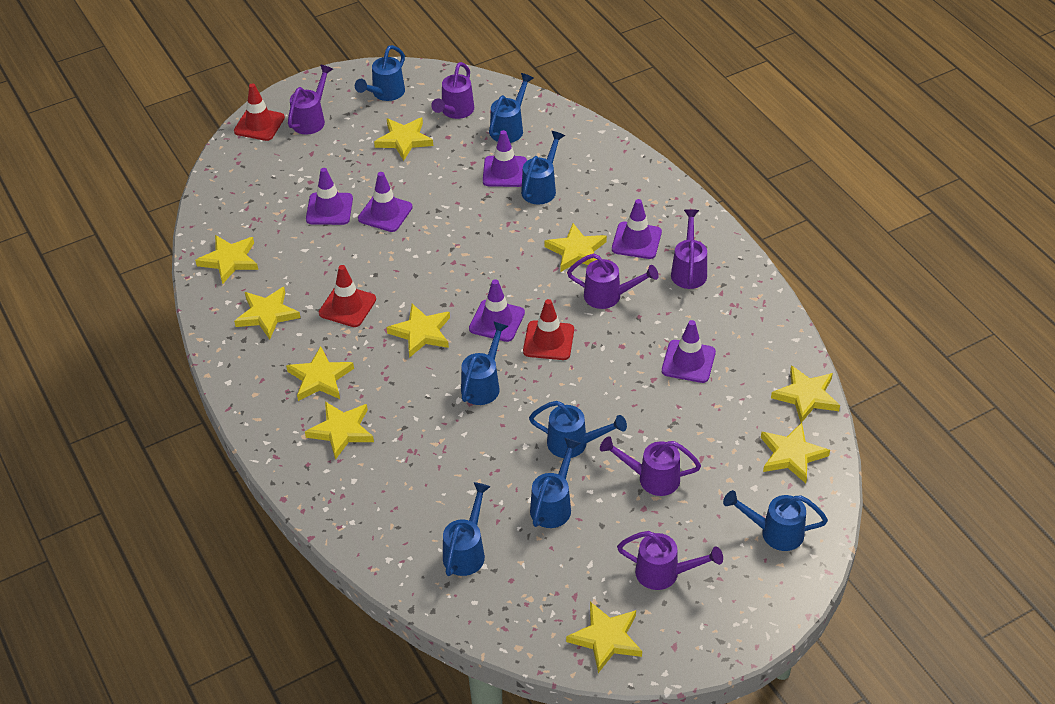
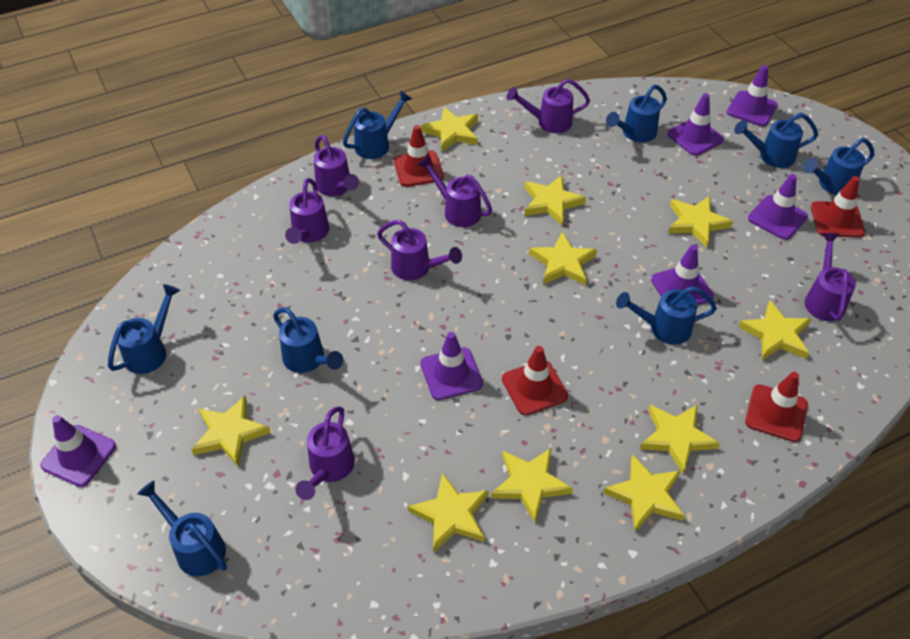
purple watering can: [288,64,333,135] [431,62,474,119] [567,254,659,309] [600,436,701,496] [617,531,723,590] [671,209,707,289] = 6 -> [285,178,329,244] [295,406,355,500] [314,135,359,196] [377,220,462,280] [417,155,492,227] [507,79,590,133] [805,233,856,321] = 7
red traffic cone: [234,83,285,141] [319,265,376,327] [523,299,574,360] = 3 -> [394,125,444,187] [502,346,568,415] [745,372,808,442] [811,176,865,238] = 4

